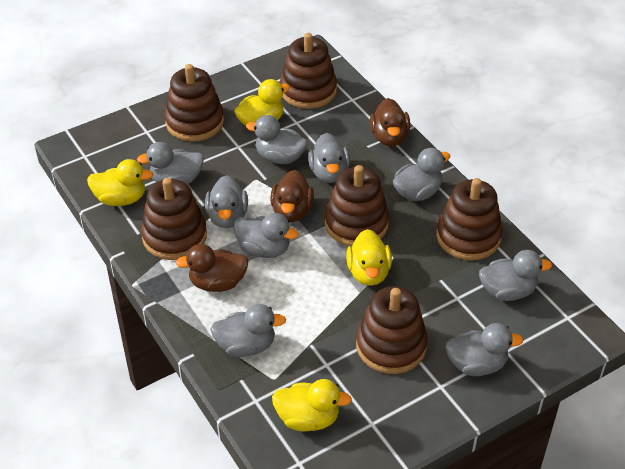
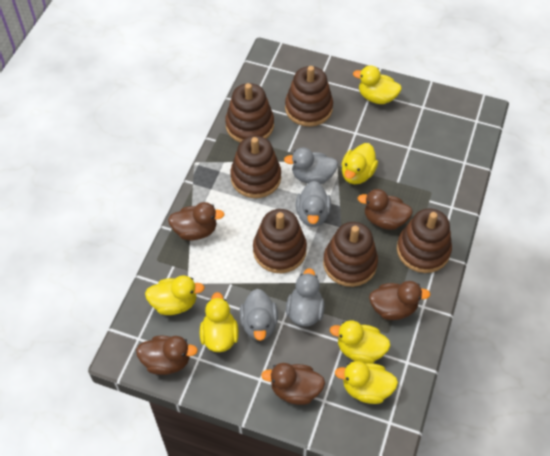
brown duck: [176,244,249,292] [270,170,314,222] [370,98,410,146] = 3 -> [136,336,198,375] [168,202,225,241] [261,363,325,405] [358,189,413,230] [369,281,430,320] = 5
grey duck: [137,142,204,184] [205,175,248,228] [210,304,286,357] [233,213,298,258] [246,115,308,164] [308,133,350,183] [393,148,450,201] [445,323,523,376] [479,250,552,301] = 9 -> [239,289,278,341] [284,148,338,184] [286,268,325,326] [296,181,331,227] = 4
yellow duck: [87,159,153,206] [234,79,290,126] [272,379,352,432] [346,229,392,286] = 4 -> [145,275,205,315] [200,292,239,352] [330,320,391,363] [335,361,398,404] [341,143,378,184] [353,65,402,104] = 6

